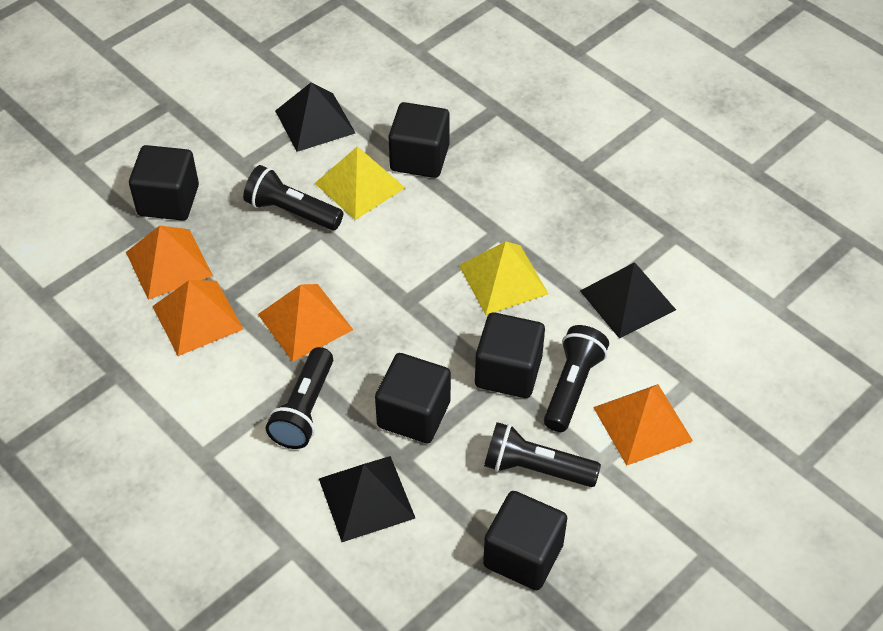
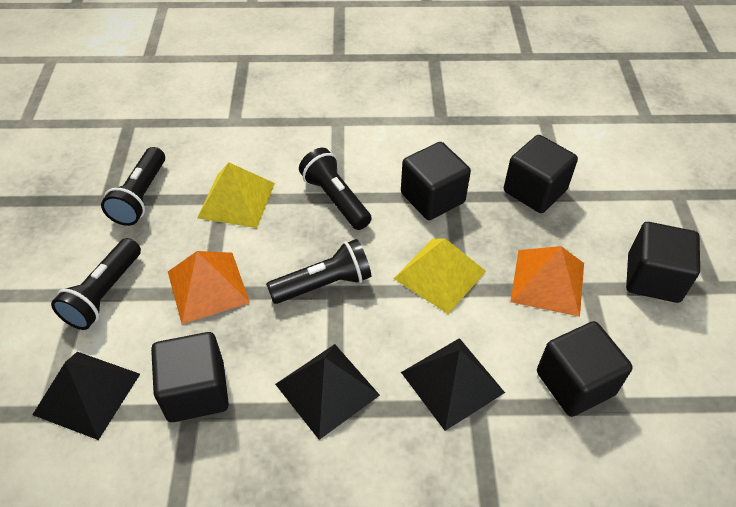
orange pyramid: [126,226,213,300] [152,280,244,356] [258,284,353,362] [593,384,693,466] = 4 -> [168,251,250,324] [511,246,584,317] = 2

